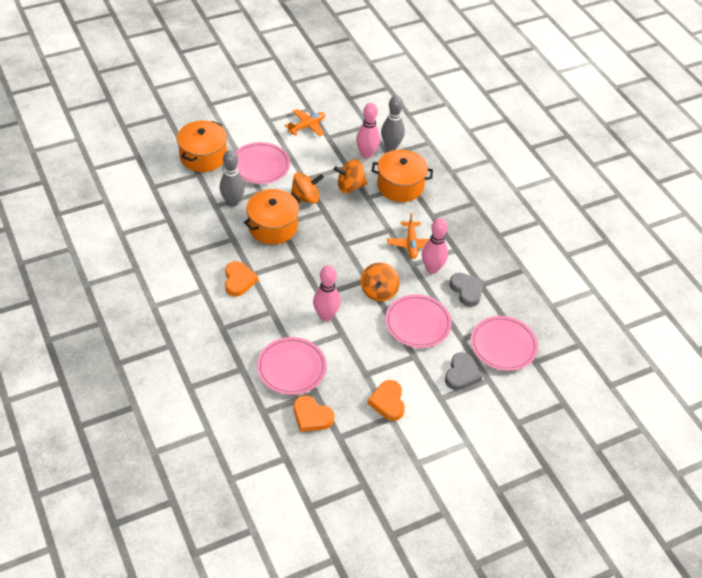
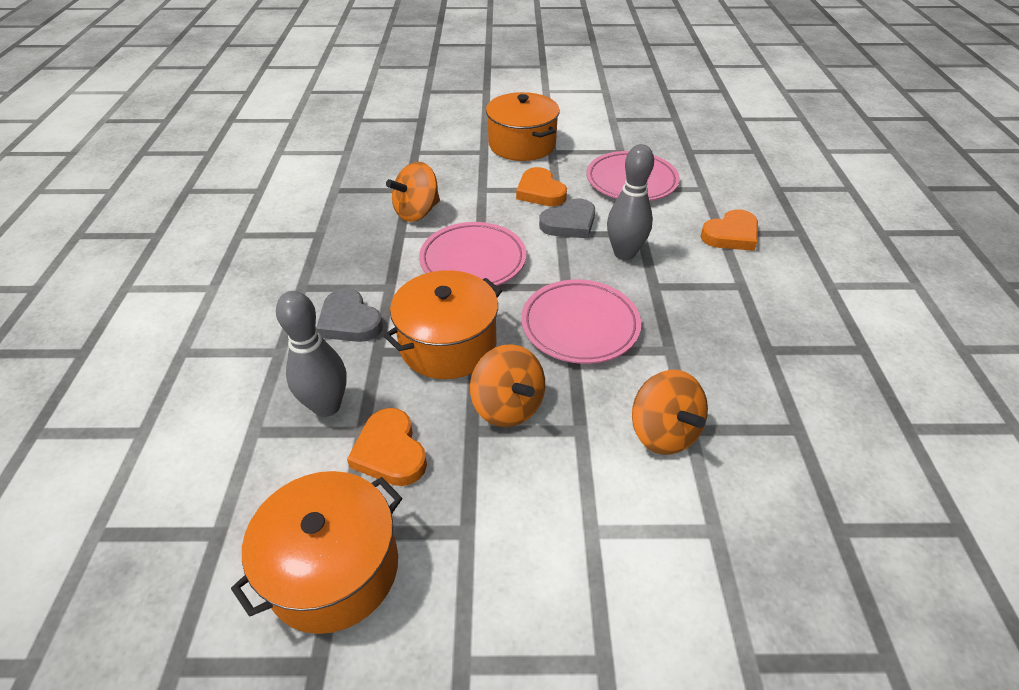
orange plane: [284,109,325,137] [387,213,429,259] = 2 -> none = 0
pink bowling pin: [313,265,341,321] [356,103,380,158] [422,218,448,274] = 3 -> none = 0
pink plate: [235,142,290,184] [257,337,327,395] [385,294,452,348] [471,316,538,371] = 4 -> [419,222,526,286] [521,280,641,364] [586,151,680,201] = 3

